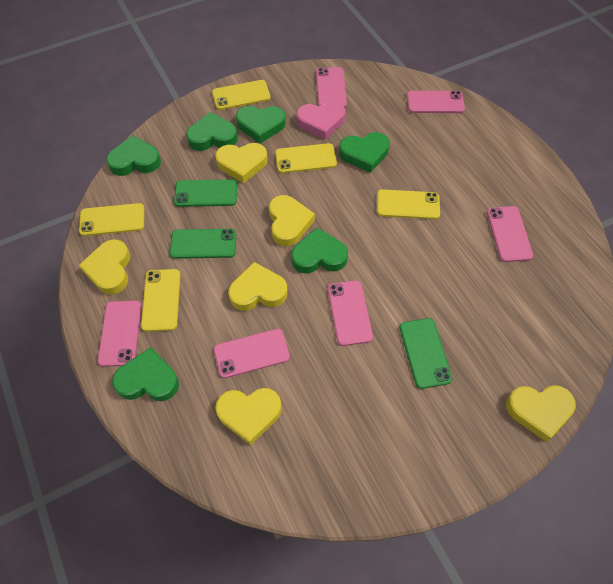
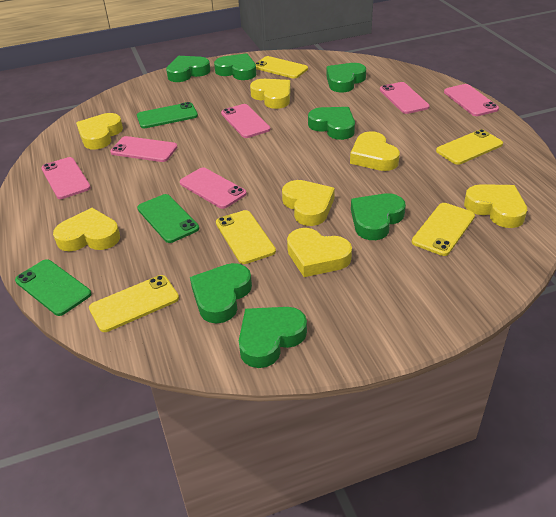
green heart: [106,136,161,176] [112,347,179,401] [186,112,238,151] [236,106,286,143] [291,228,348,273] [339,132,390,173] = 6 -> [166,56,210,82] [190,263,252,323] [214,53,256,80] [239,307,307,368] [308,107,355,140] [326,63,366,92] [351,193,406,240] = 7
pink heart: [297,101,345,140] = 1 -> none = 0
yellow heart: [79,239,130,295] [215,143,268,183] [215,388,282,445] [228,262,288,311] [269,195,315,246] [506,385,576,442] = 6 -> [53,208,120,251] [76,113,123,150] [250,79,291,109] [282,180,335,226] [287,228,352,277] [350,131,400,171] [464,184,527,228] = 7

